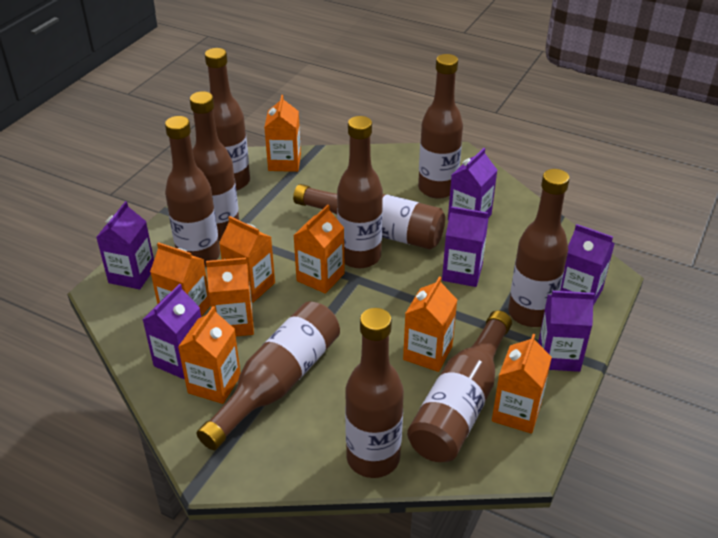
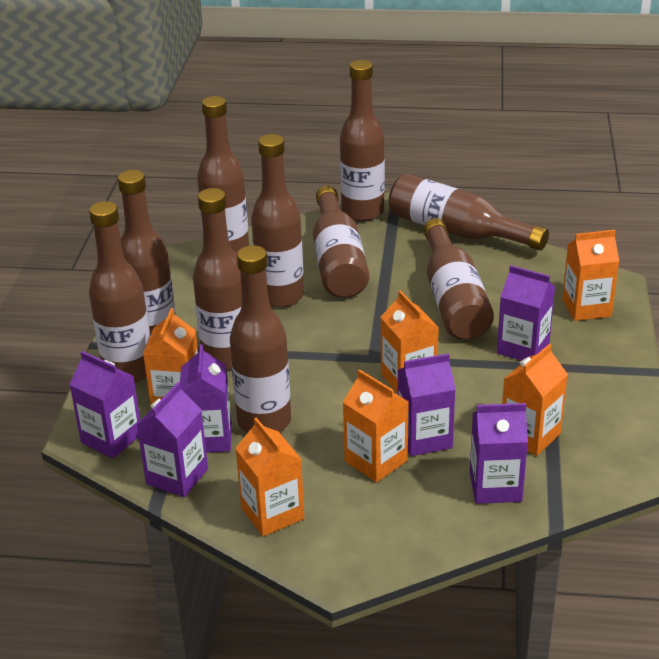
orange carton: [150,242,211,317] [178,306,241,404] [206,258,254,336] [219,216,275,303] [264,95,301,172] [293,205,345,294] [403,276,457,372] [492,334,552,434] = 8 -> [143,308,198,409] [235,417,304,537] [343,370,409,483] [381,290,439,394] [502,344,568,456] [562,230,619,321] = 6

